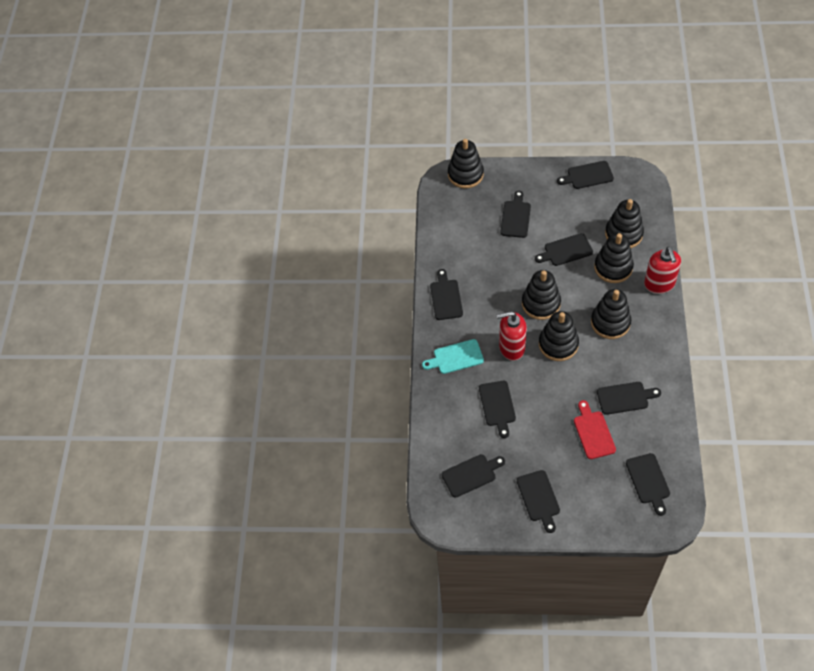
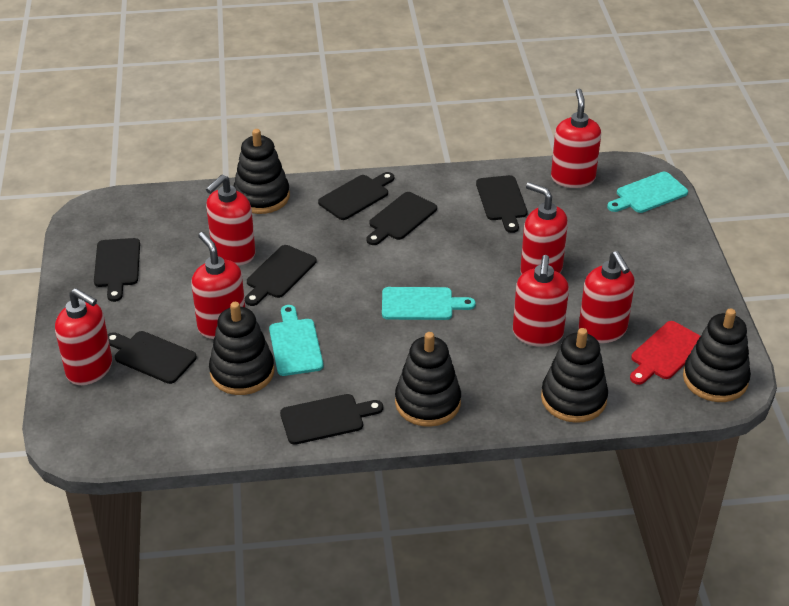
black cutting board: [430,269,463,320] [442,454,505,498] [479,381,516,438] [500,191,531,238] [517,470,560,533] [535,233,593,266] [557,161,614,189] [597,382,661,415] [626,453,670,516] = 9 -> [94,238,140,302] [108,331,196,384] [245,245,316,306] [280,394,383,445] [318,172,394,220] [366,192,437,245] [476,175,527,233] = 7
black stacking toy: [448,139,484,188] [522,270,561,320] [539,311,579,361] [591,289,631,339] [594,233,634,283] [605,199,644,248] = 6 -> [209,302,275,395] [233,129,290,214] [395,332,461,427] [541,328,608,423] [683,308,751,402] = 5
red soap dispenser: [497,311,527,361] [644,247,681,294] = 2 -> [55,288,112,385] [191,232,245,339] [206,174,255,265] [513,255,569,347] [520,182,568,274] [551,89,601,188] [578,251,635,343] = 7
turquoise cutting board: [422,339,484,374] = 1 -> [269,305,323,376] [382,287,476,320] [607,172,688,213] = 3

